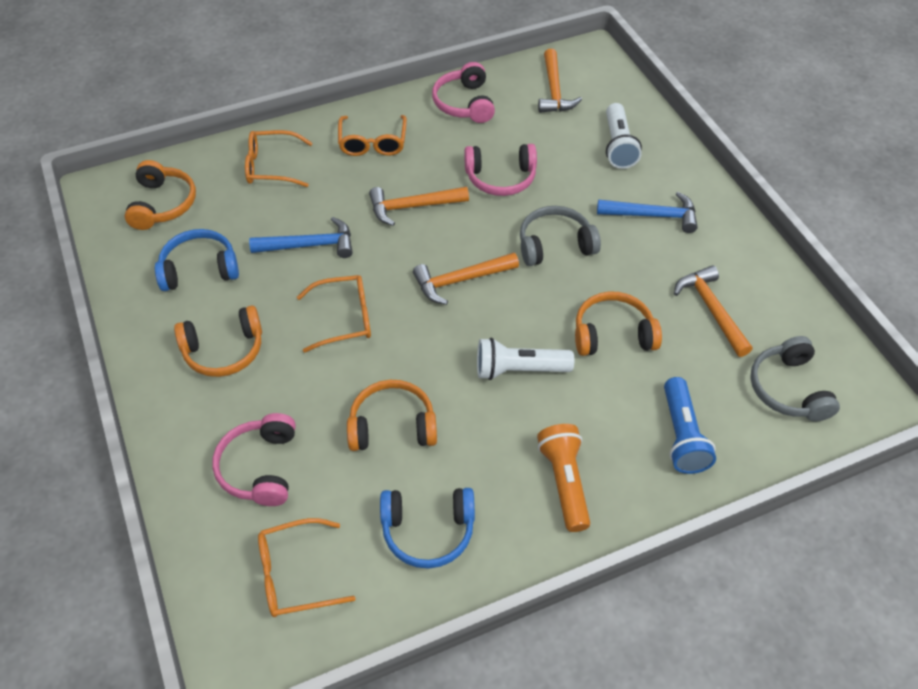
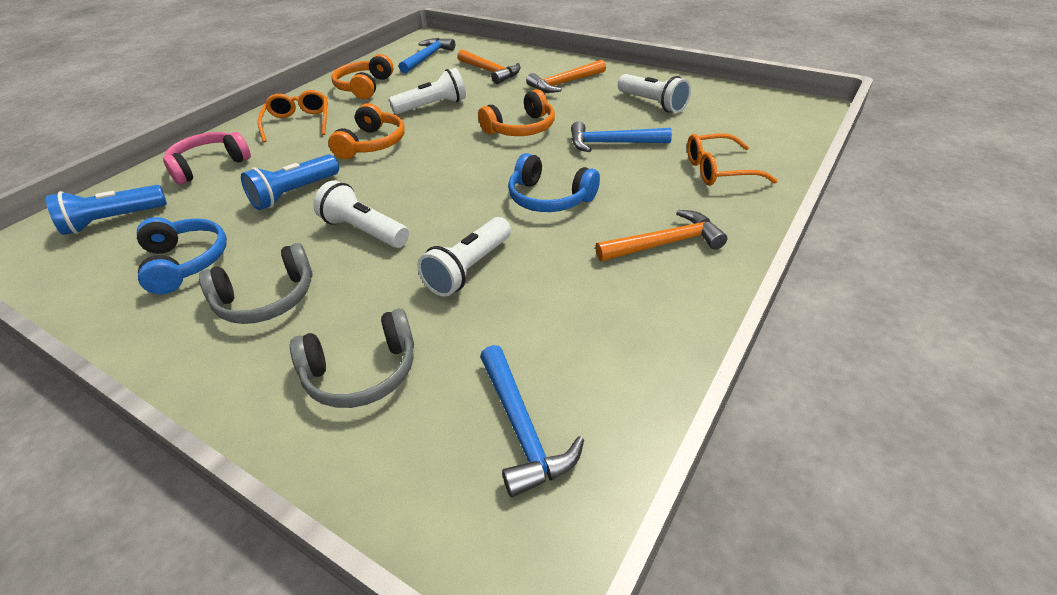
blue flashlight: [664,377,716,474] = 1 -> [46,185,167,235] [241,154,339,210] = 2
blue hammer: [249,217,353,258] [597,192,698,233] = 2 -> [399,38,455,73] [480,345,584,497] [571,121,672,152] = 3
orange flashlight: [537,424,590,532] = 1 -> none = 0
orange glasses: [245,130,312,187] [258,518,356,617] [297,275,371,353] [338,115,407,156] = 4 -> [258,90,328,143] [687,133,778,186] = 2
orange hammer: [369,187,469,226] [413,253,519,305] [538,49,582,113] [674,265,753,357] = 4 -> [457,49,521,84] [526,59,606,93] [595,210,727,261] = 3
orange headphones: [124,160,196,230] [174,306,262,377] [347,380,437,451] [575,292,662,356] = 4 -> [328,103,405,159] [331,54,393,99] [478,89,555,136] = 3
pink headphones: [212,413,296,506] [432,62,495,123] [464,144,537,196] = 3 -> [163,132,251,185] = 1
white flashlight: [477,337,574,380] [606,103,642,169] = 2 -> [314,180,409,248] [389,68,466,114] [417,217,511,297] [618,74,691,113] = 4

